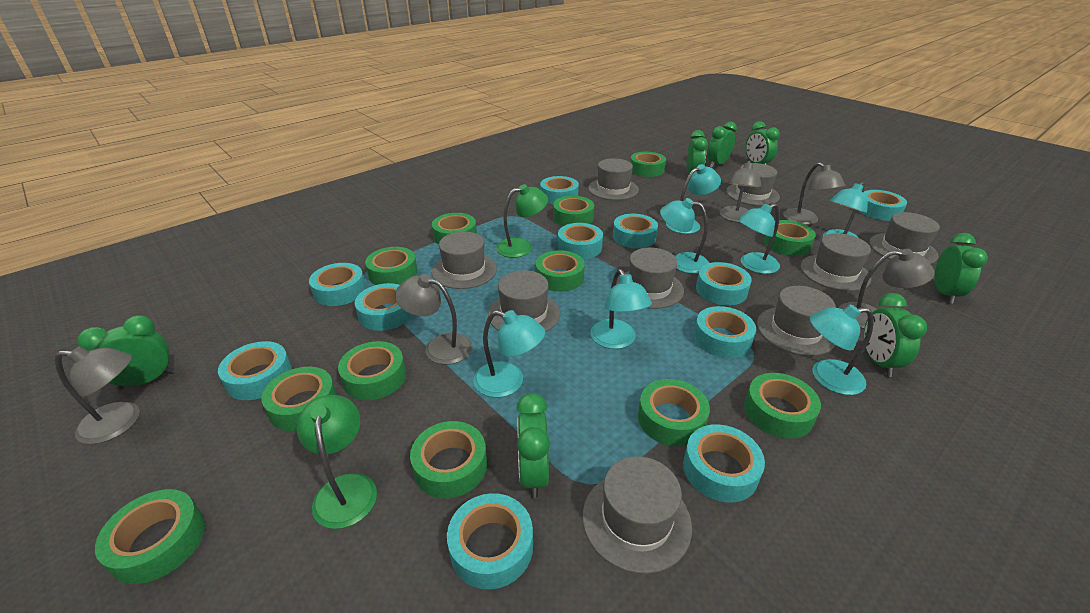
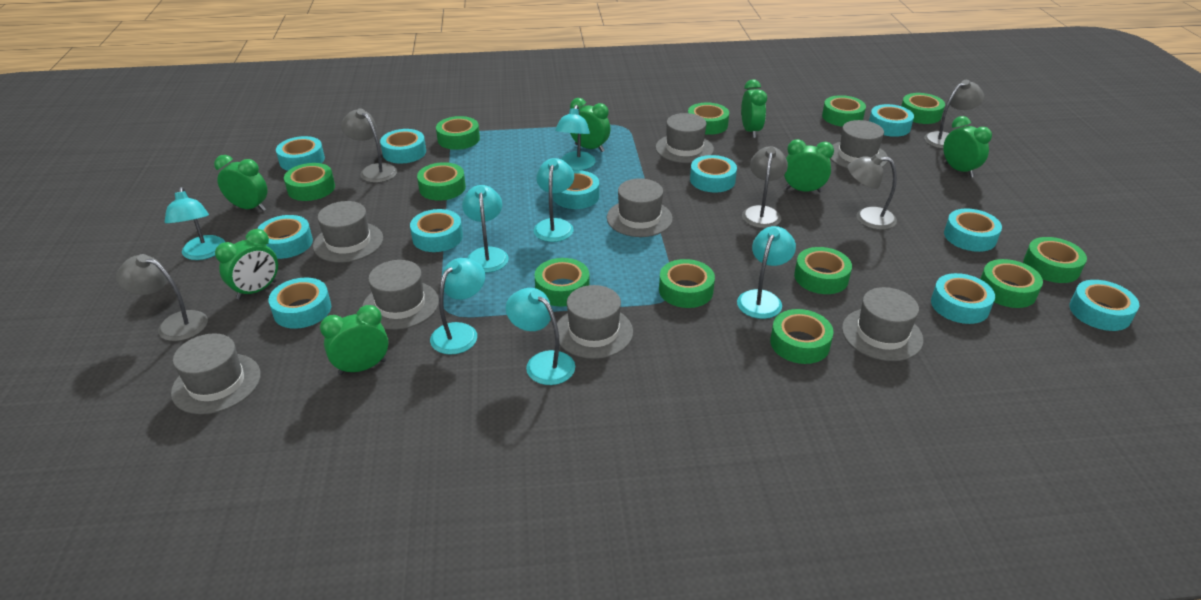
green lamp: [297,395,377,529] [496,184,548,258] = 2 -> none = 0
grey hat: [432,232,497,289] [488,270,560,332] [583,456,692,574] [588,158,639,200] [616,248,684,309] [726,163,780,206] [757,286,836,356] [801,233,871,291] [869,212,940,264] = 9 -> [171,333,261,415] [313,201,383,263] [362,260,439,330] [557,285,633,359] [607,178,673,237] [656,113,714,163] [830,120,888,169] [842,287,923,361] = 8

